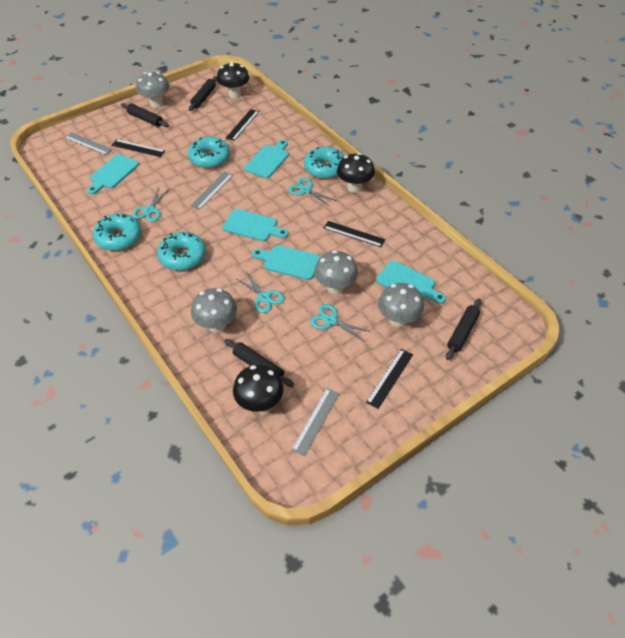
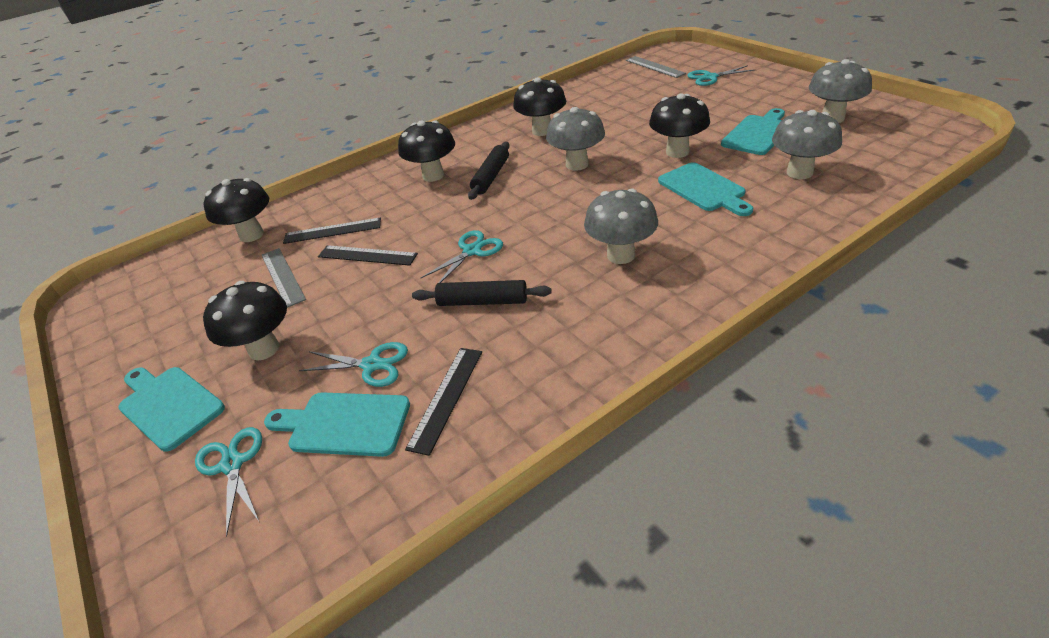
black mushroom: [217,62,249,98] [233,365,284,412] [337,153,375,193] = 3 -> [203,178,269,242] [203,281,287,360] [398,120,455,182] [513,77,566,136] [649,93,710,158] = 5
black rolling pin: [121,103,169,127] [189,76,217,111] [224,339,294,387] [446,299,481,360] = 4 -> [412,280,552,306] [468,142,510,200] = 2
black ruler: [112,139,165,157] [226,109,259,141] [324,221,386,247] [366,349,413,409] = 4 -> [283,218,381,244] [318,245,418,266] [405,348,482,456] = 3
grey ruler: [65,132,113,155] [191,172,233,210] [292,388,340,457] = 3 -> [261,248,306,308] [626,56,686,78] = 2
turquoise cutting board: [87,154,139,195] [223,209,288,241] [244,140,289,178] [252,245,320,280] [376,261,446,304] = 5 -> [118,367,225,452] [264,392,410,457] [658,162,753,216] [721,108,785,155] = 4
turquoise donut: [93,213,141,251] [157,232,206,271] [188,137,230,168] [304,147,344,179] = 4 -> none = 0

